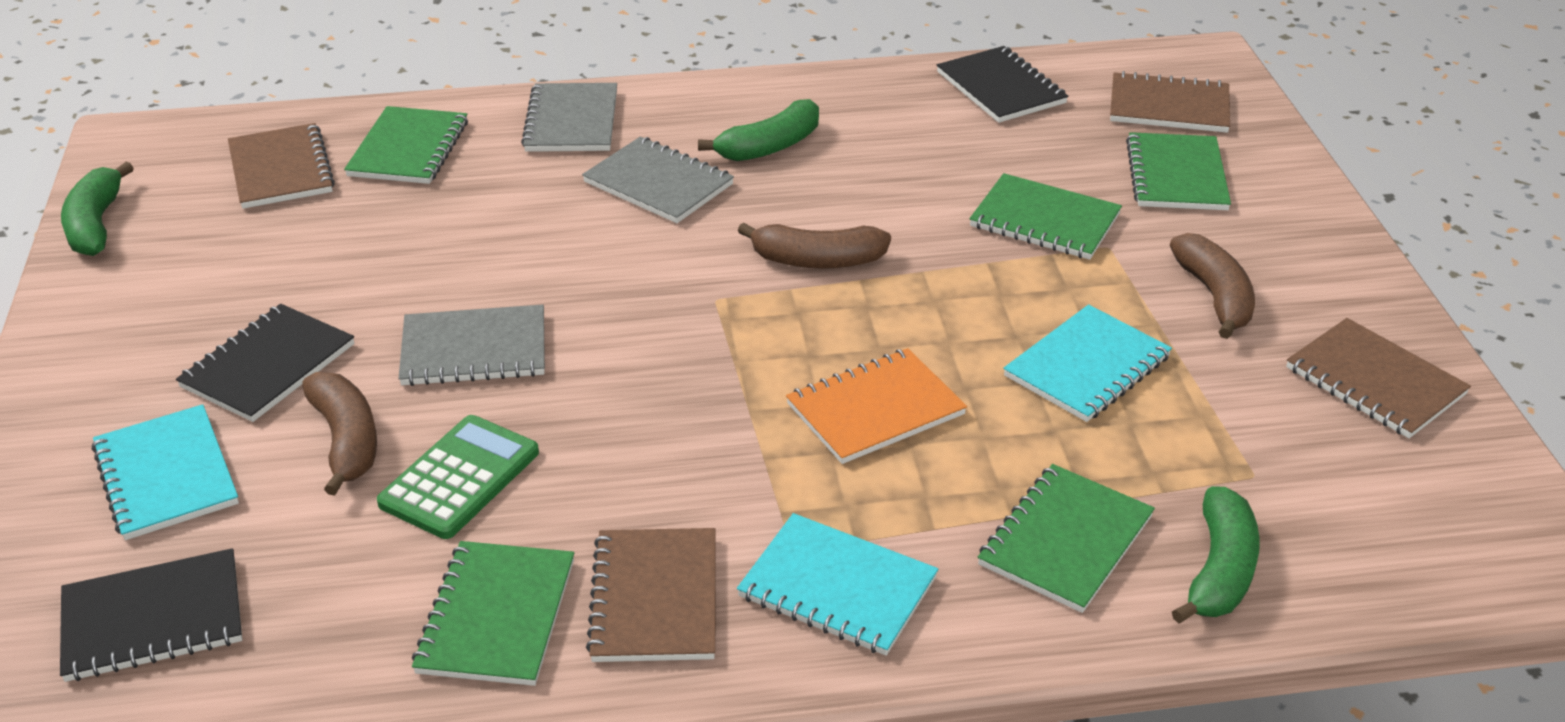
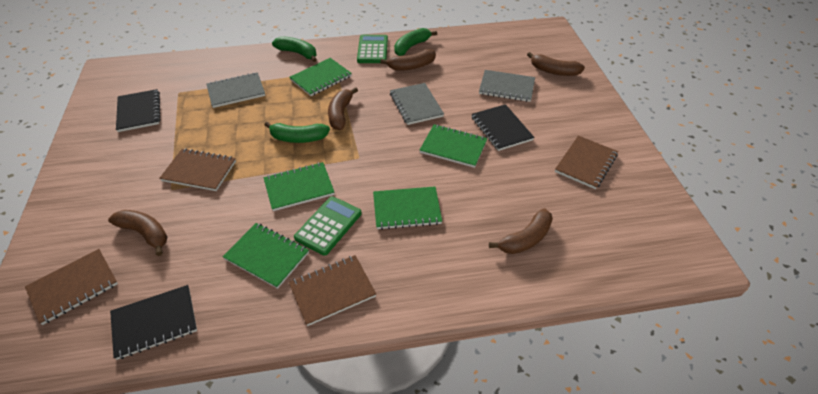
brown banana: [302,372,377,496] [738,222,891,269] [1170,233,1255,339] = 3 -> [108,210,167,256] [328,87,358,130] [380,49,436,71] [489,208,553,254] [527,52,585,76] = 5
green calculator: [377,415,539,539] = 1 -> [294,196,362,256] [357,35,388,63] = 2
orange notebook: [786,348,967,464] = 1 -> none = 0
turquoise notebook: [92,404,239,540] [737,513,938,656] [1003,304,1172,422] = 3 -> none = 0

